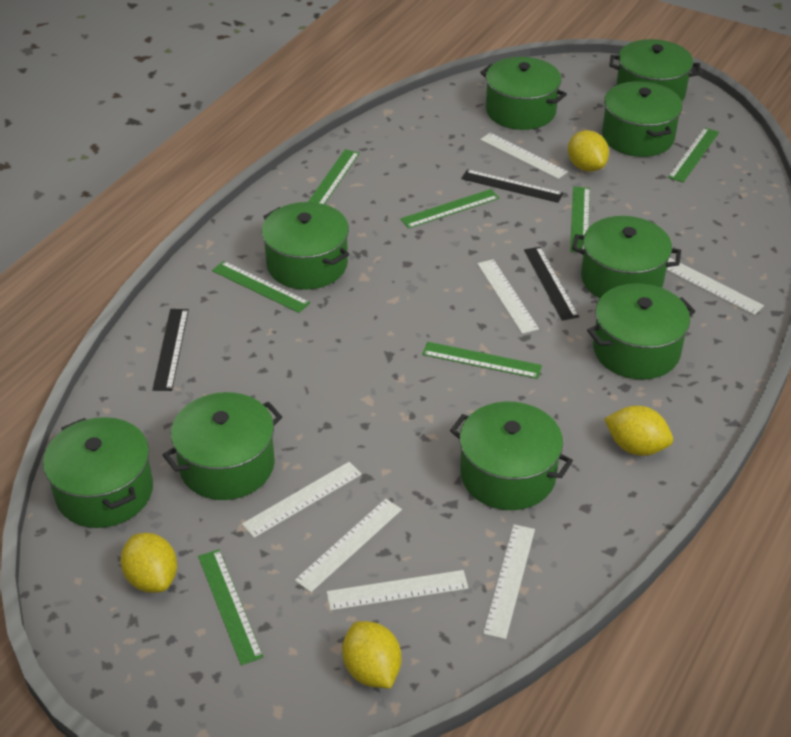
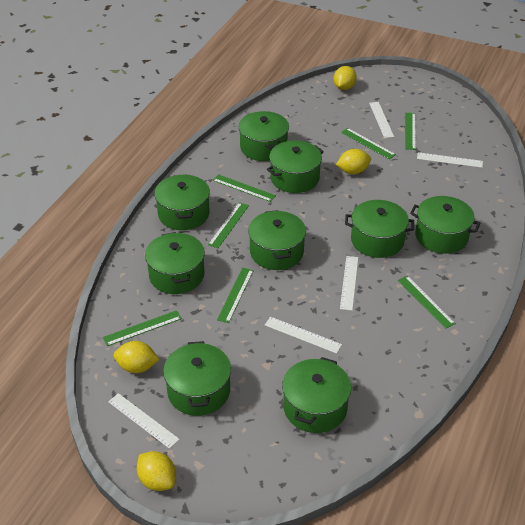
black ruler: [152,309,189,391] [461,169,563,203] [524,247,579,320] = 3 -> none = 0
white ruler: [242,462,362,538] [295,499,402,592] [327,570,468,611] [477,259,539,334] [480,133,568,179] [483,524,535,639] [666,258,764,315] = 7 -> [108,393,180,449] [265,317,342,354] [340,256,358,311] [369,102,394,138] [417,152,483,168] = 5

